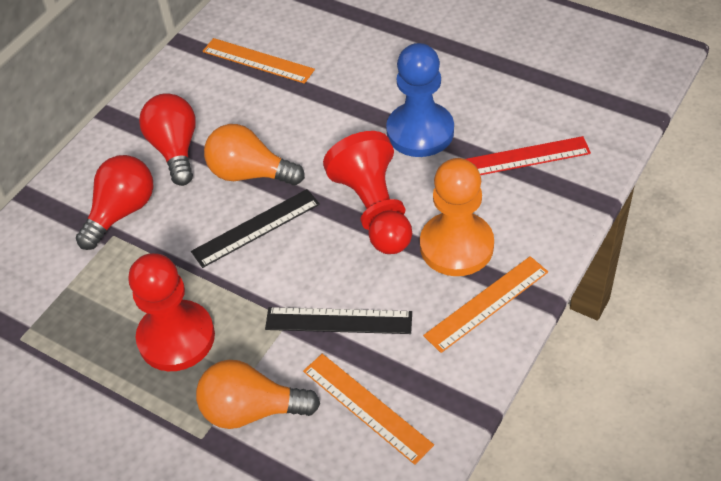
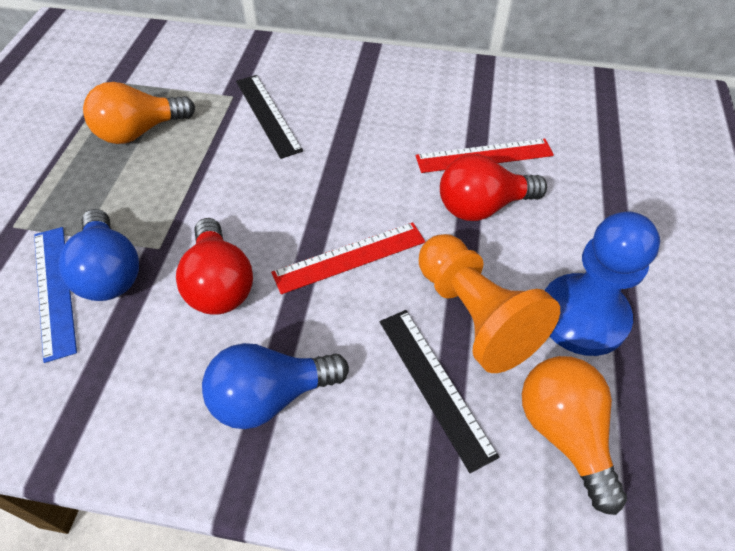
blue light bulb: none = 0 -> [58,209,139,301] [202,343,349,429] = 2
blue ruler: none = 0 -> [34,227,77,363] = 1
orange ruler: [203,38,315,84] [303,354,434,465] [423,256,548,353] = 3 -> none = 0
red pawn: [129,253,215,371] [323,131,412,254] = 2 -> none = 0
red ruler: [466,136,591,175] = 1 -> [271,222,425,294] [416,139,554,173] = 2

